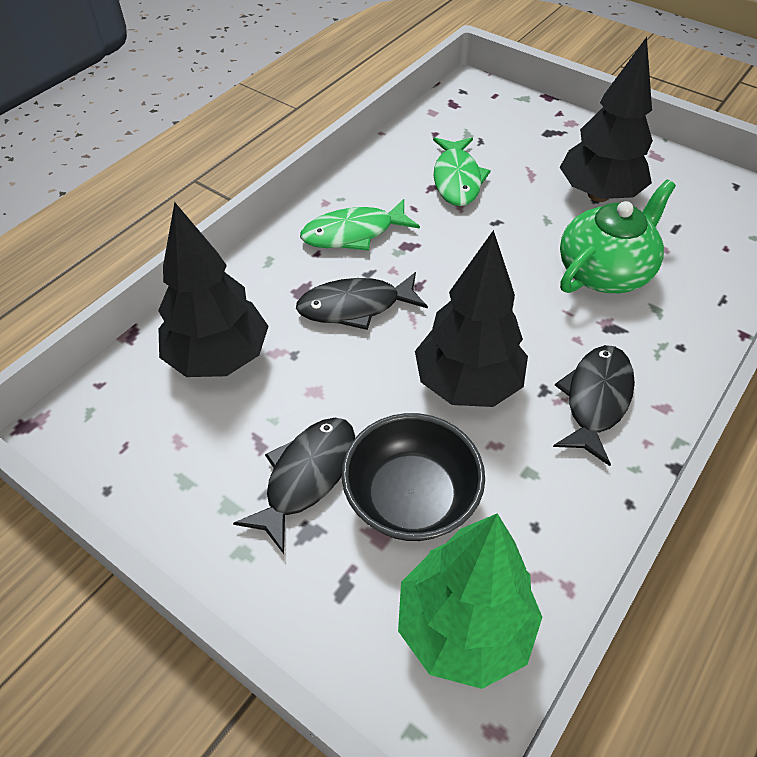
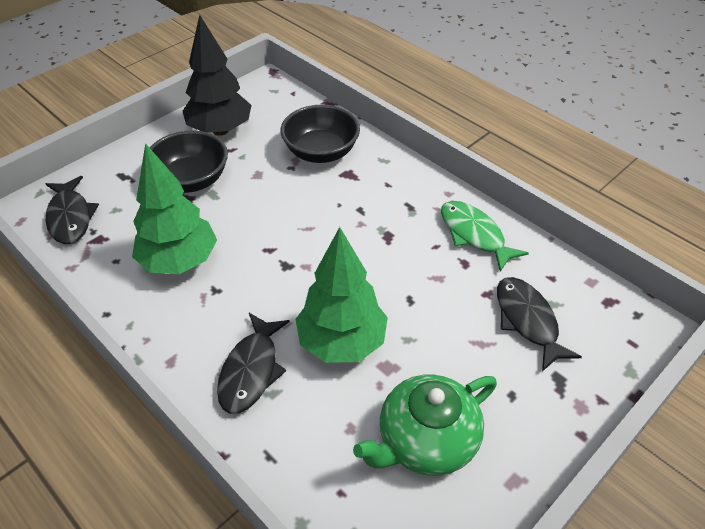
black bowl: [342,413,485,541] = 1 -> [150,130,228,193] [280,105,360,163] = 2
black tree: [158,202,269,377] [415,230,528,407] [560,37,653,202] = 3 -> [183,15,252,136] = 1
green fish: [300,199,420,251] [433,137,491,206] = 2 -> [441,201,529,272] = 1
green tree: [398,513,542,689] = 1 -> [132,143,217,274] [296,227,388,363] = 2

